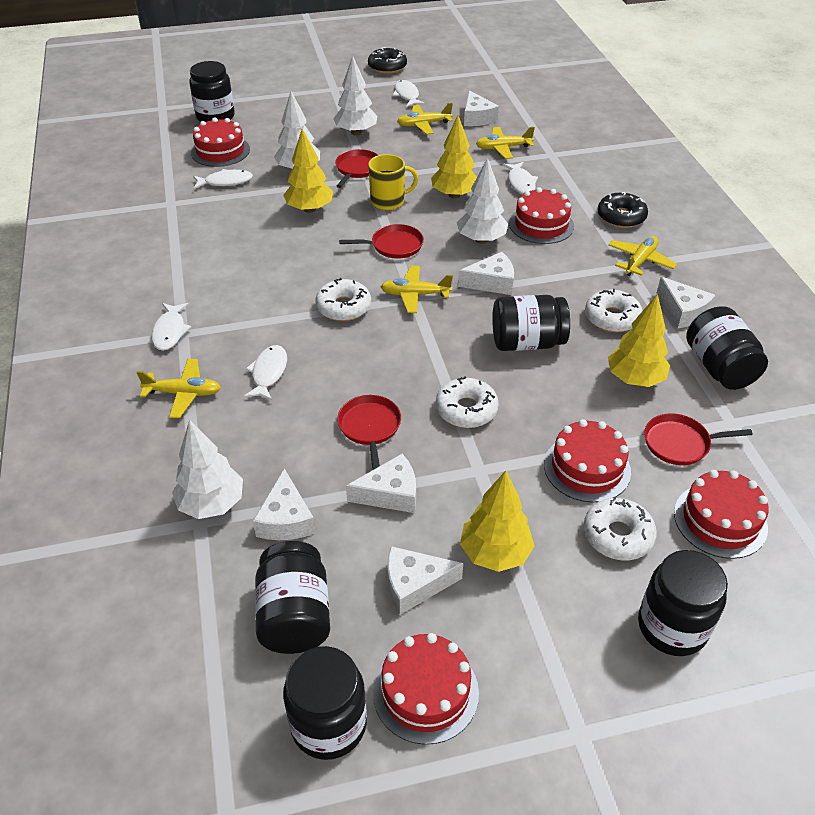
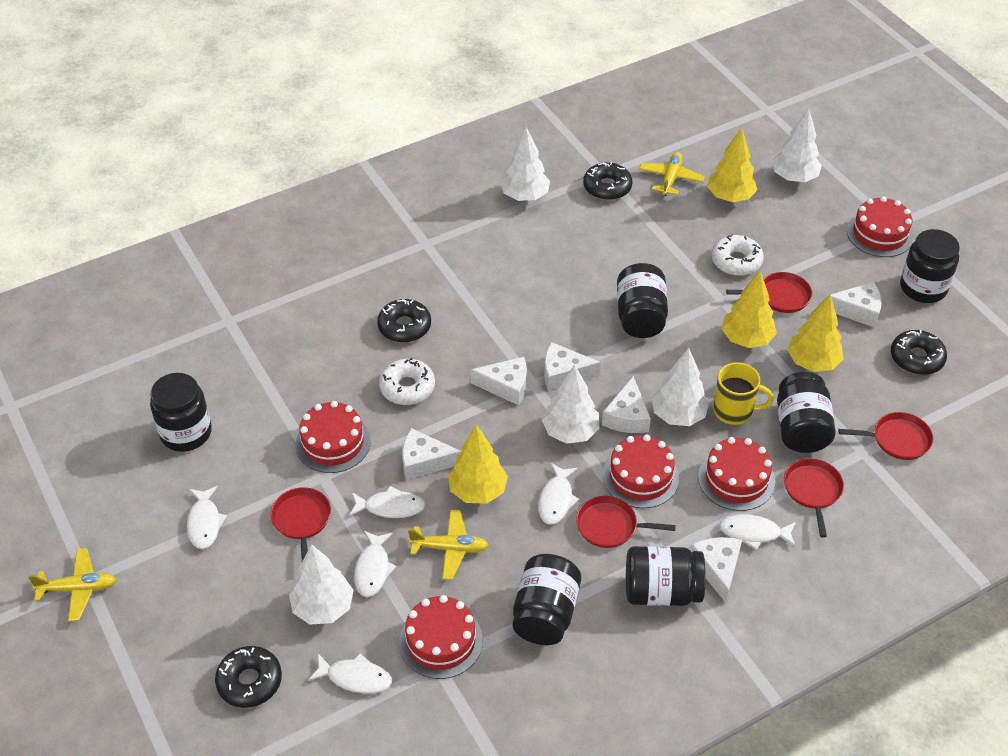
black donut: [368,47,407,74] [597,192,648,228] = 2 -> [215,646,282,708] [377,299,431,343] [583,162,632,200] [891,330,947,375] = 4
red pan: [335,149,378,188] [337,395,401,470] [339,224,424,259] [644,413,753,465] = 4 -> [270,487,331,561] [576,496,676,548] [726,272,812,313] [784,458,844,538] [838,412,933,460] = 5
white donut: [315,278,371,321] [436,377,499,428] [584,497,657,560] [585,289,642,332] = 4 -> [379,358,435,405] [711,234,764,276] = 2
white fish: [151,303,191,351] [193,169,253,189] [244,345,287,400] [393,80,425,107] [502,162,538,194] = 5 -> [187,486,227,549] [308,653,392,694] [349,486,425,518] [354,531,396,597] [538,463,579,525] [719,514,796,550] = 6
white tree: [172,419,243,519] [274,91,320,169] [333,56,377,136] [457,157,508,244] = 4 -> [289,544,354,625] [500,127,550,201] [542,365,599,444] [652,348,709,426] [772,108,822,182] = 5
yellow plane: [136,359,221,418] [381,266,453,313] [397,103,453,135] [476,127,535,159] [608,236,677,276] = 5 -> [28,548,116,621] [408,509,489,580] [639,152,705,196] = 3

